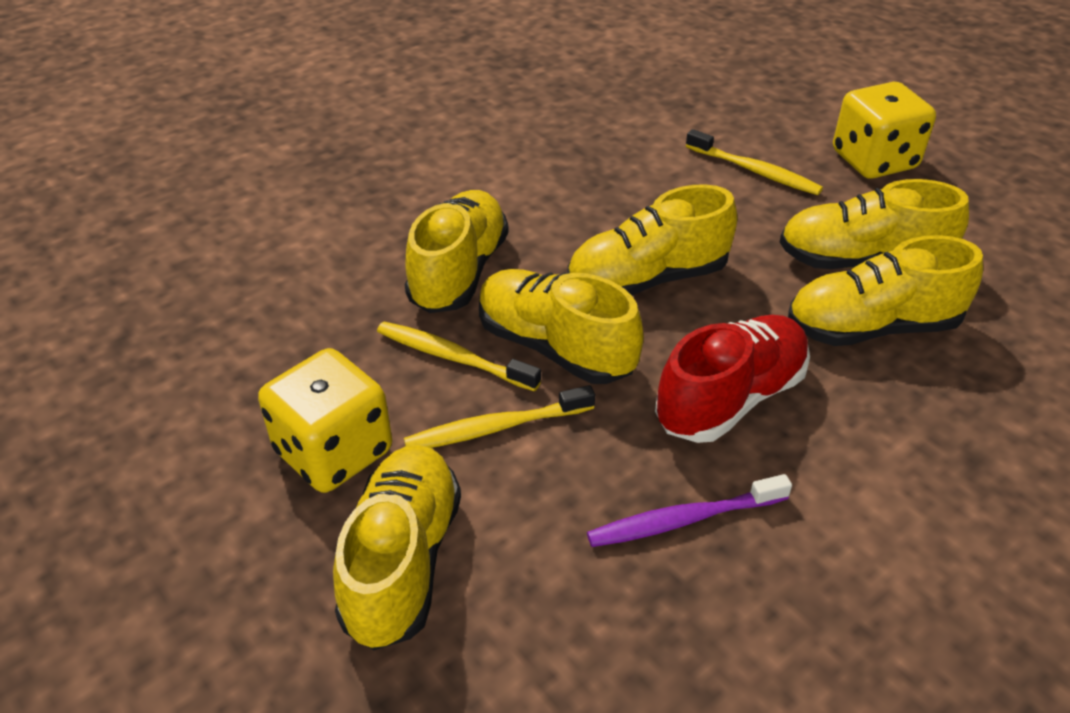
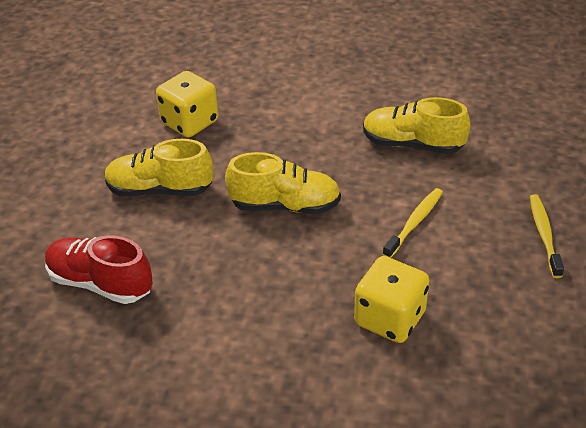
purple toothbrush: [587,474,792,547] = 1 -> none = 0
yellow shoe: [333,445,461,650] [405,190,509,313] [479,269,644,384] [567,184,737,296] [780,179,969,269] [788,235,983,346] = 6 -> [104,139,213,197] [225,152,341,214] [363,97,470,154] = 3
yellow toothbrush: [377,322,541,391] [404,385,595,448] [686,129,823,195] = 3 -> [383,188,443,258] [530,194,564,278] = 2

